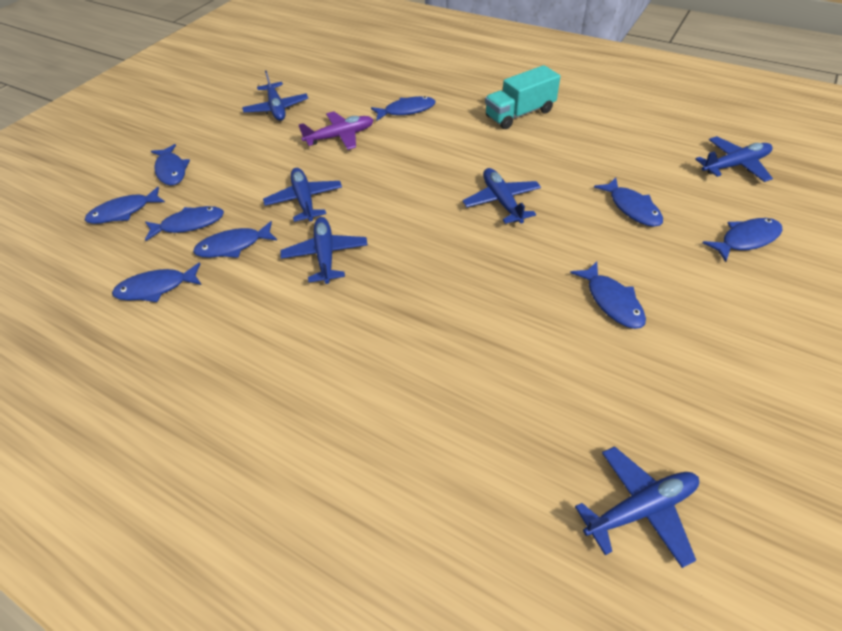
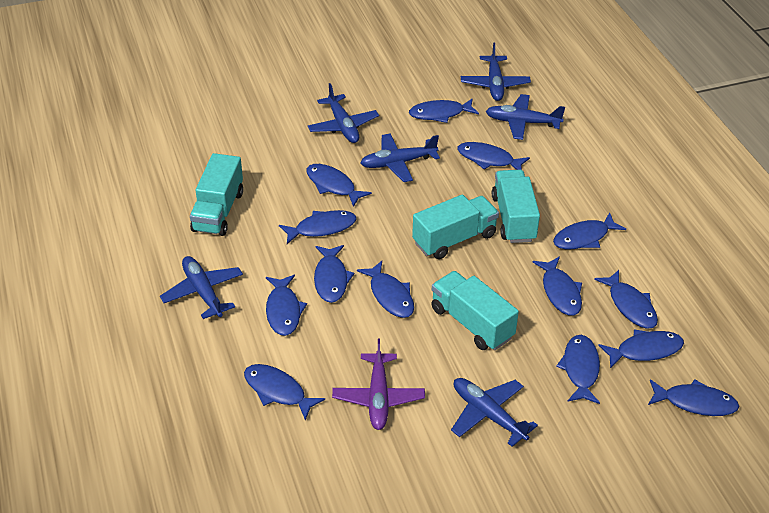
blue fish: [85,187,165,224] [112,262,202,302] [145,206,224,241] [151,144,190,186] [193,221,277,258] [371,96,435,121] [570,262,646,329] [594,177,663,227] [702,218,782,262] = 9 -> [244,364,325,420] [266,275,307,336] [279,210,356,244] [306,164,372,207] [314,245,354,303] [357,261,414,318] [409,98,479,123] [457,142,530,170] [532,257,582,316] [553,212,626,249] [556,335,600,404] [594,270,658,329] [598,329,684,369] [648,379,740,416] = 14
turquoise truck: [485,65,560,129] = 1 -> [190,153,243,236] [412,194,499,259] [431,271,519,350] [492,170,540,243] = 4

